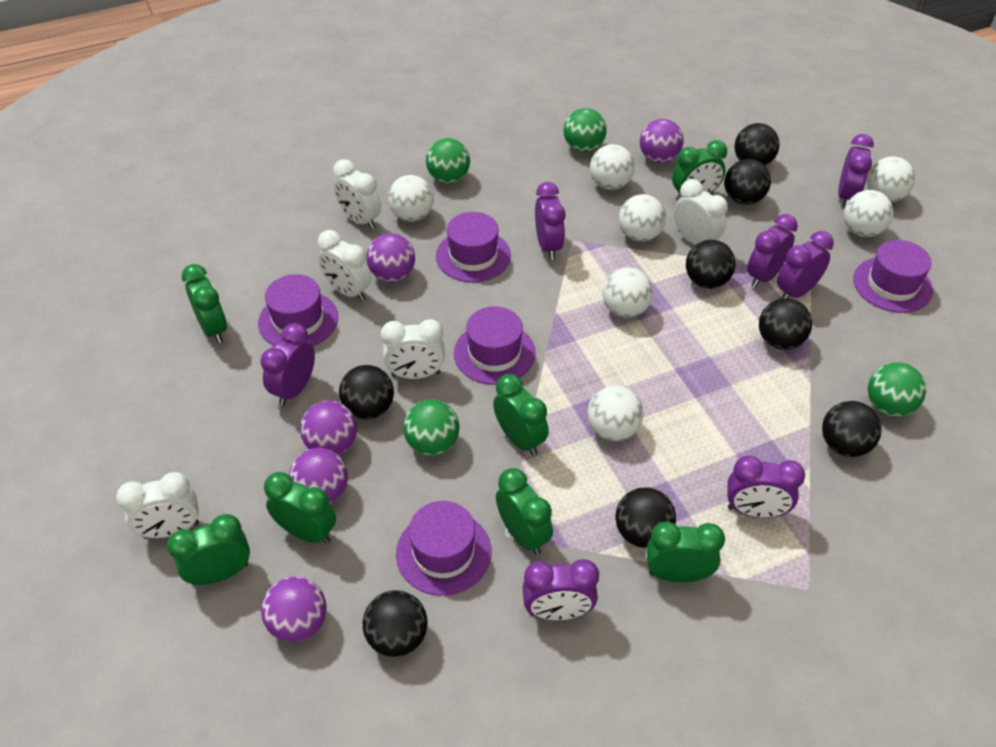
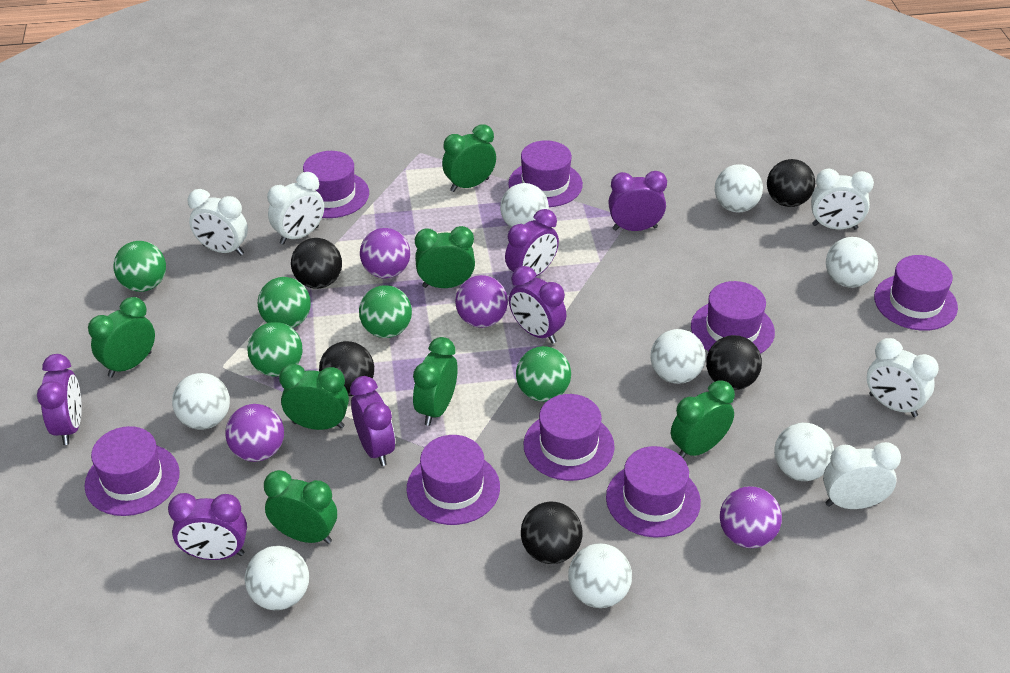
black ball: [339,365,394,420] [363,590,428,657] [615,487,676,548] [686,240,736,289] [724,159,771,205] [734,123,779,166] [759,298,812,350] [822,401,882,457] = 8 -> [291,238,342,289] [319,341,374,396] [521,502,582,564] [706,335,762,390] [767,159,815,207] = 5
green ball: [403,400,459,456] [426,138,470,183] [564,108,606,152] [868,362,926,417] = 4 -> [113,241,166,292] [248,322,303,376] [258,277,311,328] [359,285,412,338] [516,346,571,402] = 5
purple ball: [261,576,327,642] [289,448,348,504] [300,401,357,455] [366,233,415,282] [640,119,684,163] = 5 -> [225,404,284,462] [360,228,410,278] [455,275,508,328] [720,486,782,548] = 4
purple clock: [260,323,315,406] [523,559,599,620] [535,182,566,260] [727,456,805,518] [747,214,798,288] [777,231,834,299] [838,134,874,208] = 7 -> [37,354,82,445] [168,493,247,560] [350,376,395,466] [505,209,559,277] [509,266,567,344] [608,171,667,231] = 6
purple hat: [258,274,338,346] [396,501,491,596] [436,212,511,282] [454,306,536,385] [853,240,933,313] = 5 -> [84,426,180,516] [303,151,369,218] [406,435,500,525] [508,140,583,207] [524,394,615,481] [606,446,701,538] [691,281,775,354] [874,255,958,331] = 8
white ball: [388,175,434,222] [588,386,643,441] [590,144,635,190] [602,267,653,318] [619,194,666,242] [844,190,893,237] [867,156,915,202] = 7 -> [172,373,230,430] [245,546,309,610] [500,183,549,228] [568,543,632,608] [650,329,705,384] [715,164,763,212] [774,423,834,481] [826,237,878,288] = 8

